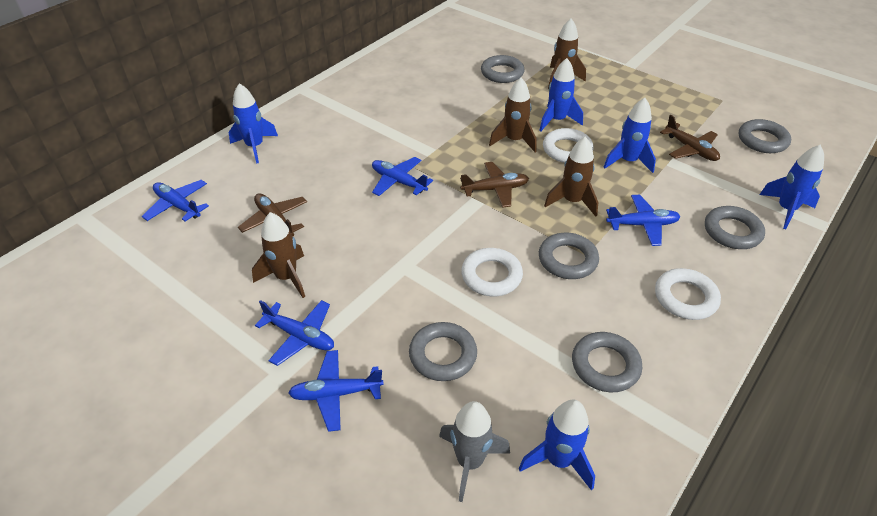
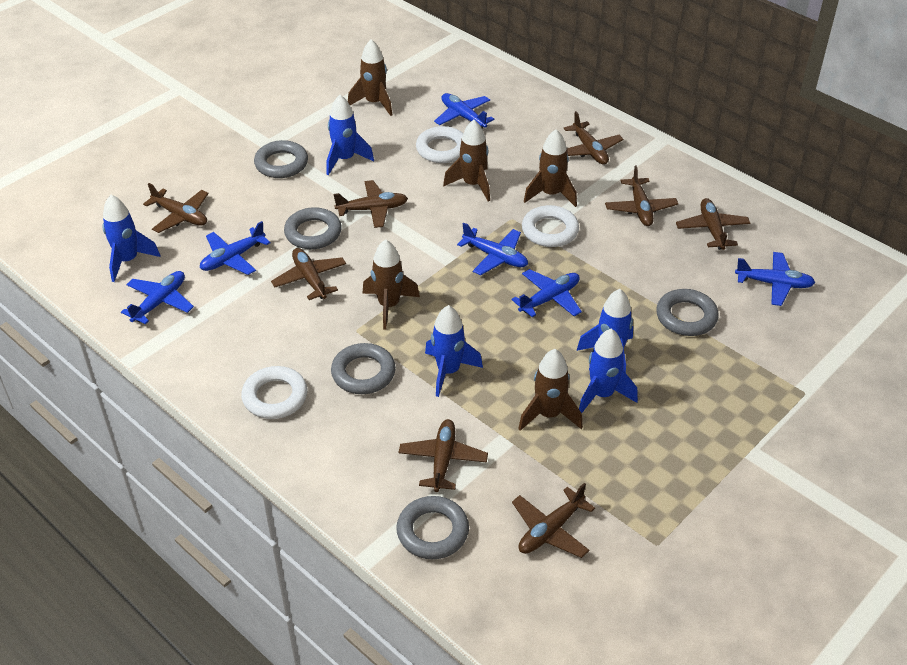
blue plane: [142,180,209,221] [255,300,334,366] [288,350,384,432] [372,157,433,196] [606,195,680,246] = 5 -> [121,271,194,324] [200,221,270,275] [434,93,494,128] [457,222,528,275] [511,269,582,317] [735,252,816,306] = 6
brown plane: [238,193,307,237] [460,162,529,208] [660,115,720,161] = 3 -> [143,183,209,233] [271,248,346,300] [333,180,408,228] [398,419,488,492] [512,483,595,558] [564,111,623,165] [605,165,678,226] [676,198,750,250] = 8
brown rocket: [252,212,305,298] [489,78,537,152] [544,137,598,217] [548,18,586,89] = 4 -> [348,39,393,116] [362,239,420,329] [443,120,490,201] [518,349,583,431] [524,129,577,207] = 5
grey ring: [409,322,477,381] [481,55,524,83] [539,232,599,279] [572,332,642,392] [705,206,765,249] [739,119,791,153] = 6 -> [254,140,308,178] [284,207,342,249] [331,343,396,394] [396,496,469,559] [656,289,719,336] = 5
grey rocket: [439,401,510,502] = 1 -> none = 0

